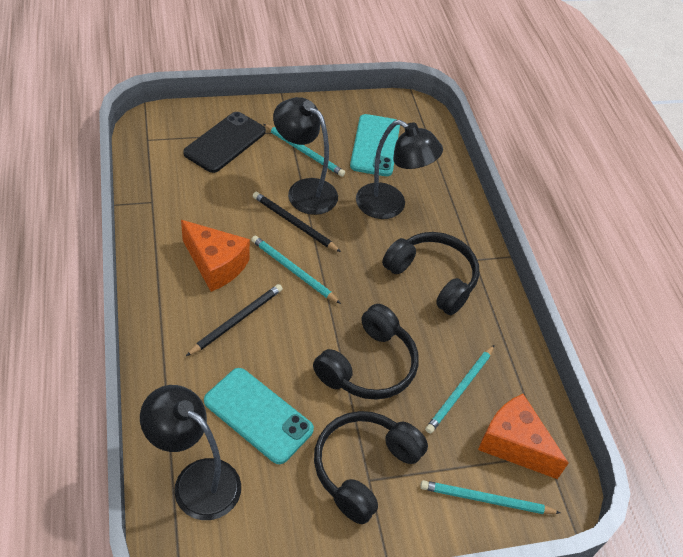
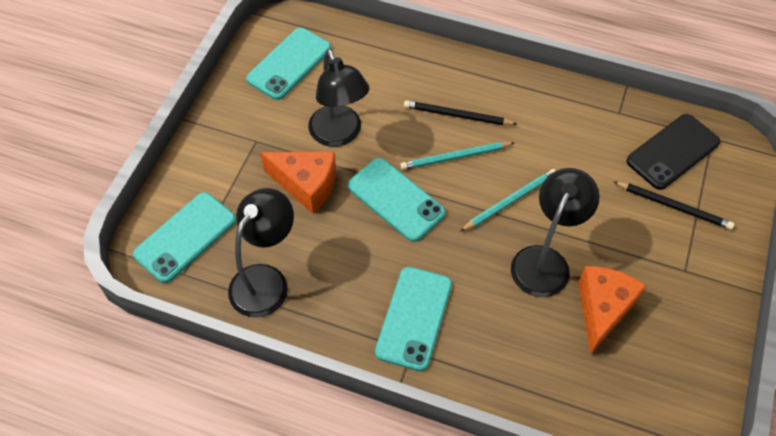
black headphones: [313,304,419,400] [314,411,428,524] [382,232,479,315] = 3 -> none = 0
turquoise pencil: [251,236,341,304] [264,124,345,177] [420,480,560,514] [425,345,494,434] = 4 -> [400,142,514,170] [460,169,556,232] = 2
turquoise phone: [204,368,314,464] [350,114,400,176] = 2 -> [133,192,236,283] [246,28,331,100] [348,158,446,242] [375,267,452,371] = 4

